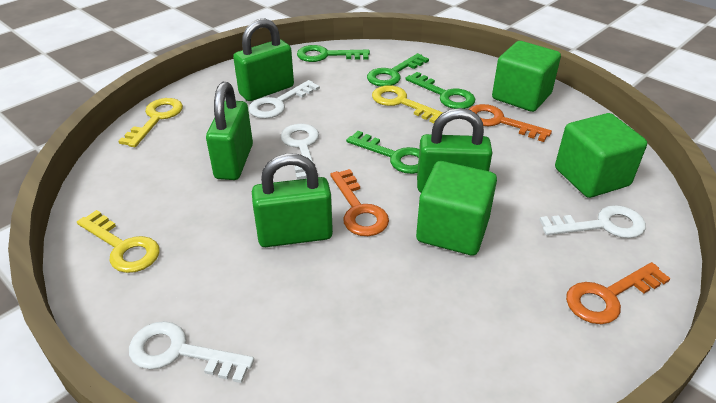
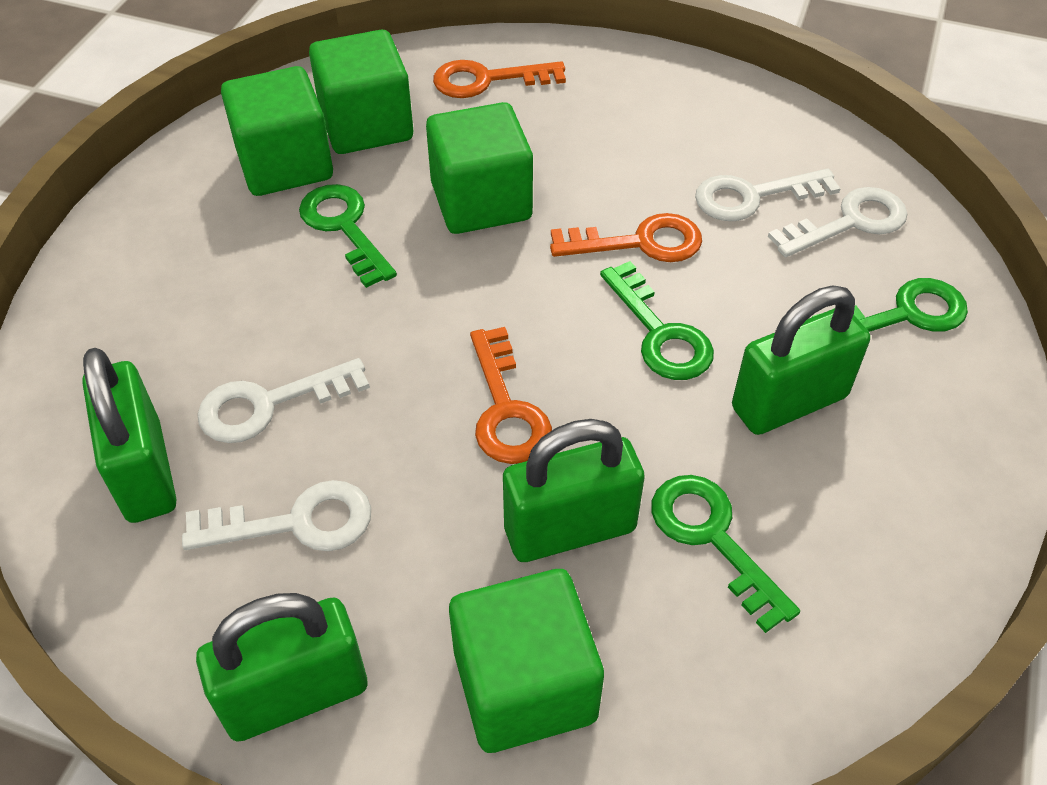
green cube: [416,161,497,256] [492,41,561,112] [555,113,647,198] = 3 -> [221,66,333,196] [309,30,413,154] [426,102,533,234] [449,569,604,753] = 4
yellow key: [77,210,160,273] [118,98,183,147] [372,85,443,123] = 3 -> none = 0

